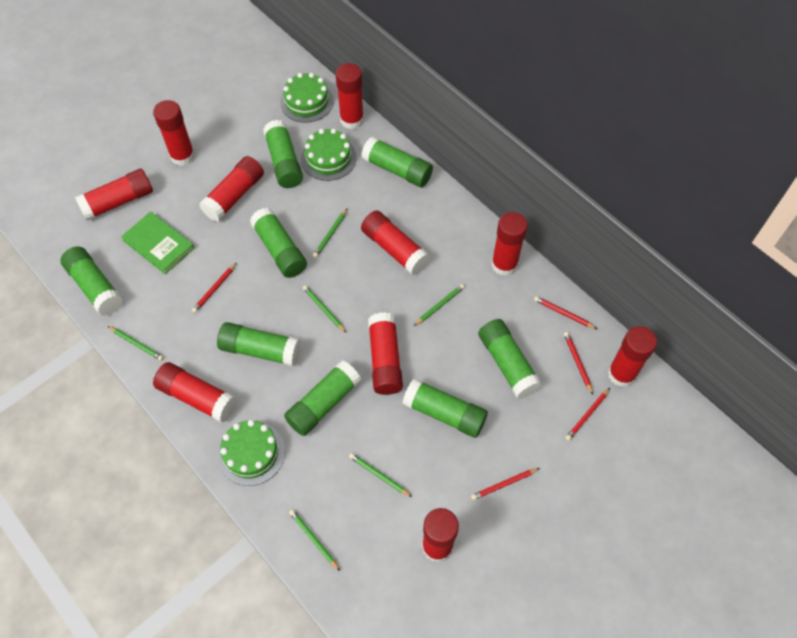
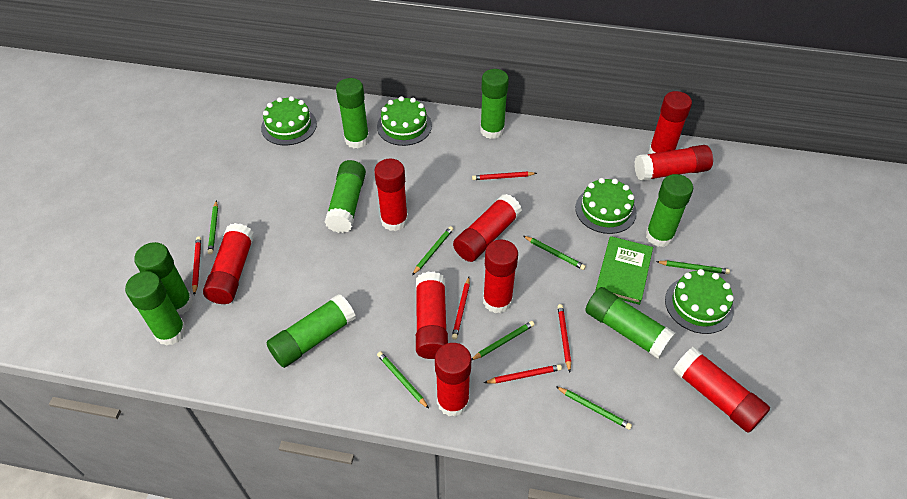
green cake: [218,420,285,486] [280,73,334,123] [301,128,357,181] = 3 -> [261,96,317,145] [377,96,432,146] [575,178,637,234] [665,269,734,334] = 4
green pencil: [108,326,164,361] [289,509,340,571] [303,285,346,333] [313,208,348,258] [349,453,412,497] [414,284,465,326] = 6 -> [208,200,218,255] [377,351,429,409] [412,226,453,275] [471,321,535,360] [524,236,586,270] [556,387,632,430] [656,260,730,274] = 7
red glue stick: [75,169,153,221] [153,100,195,166] [153,362,237,423] [199,156,264,222] [336,63,364,129] [361,210,430,275] [368,312,403,395] [422,508,459,562] [491,212,528,276] [608,326,657,387] = 10 -> [203,223,254,304] [374,159,408,231] [416,272,448,359] [435,343,471,417] [453,194,522,262] [483,240,518,313] [634,145,713,181] [649,91,692,154] [673,347,770,433] = 9

